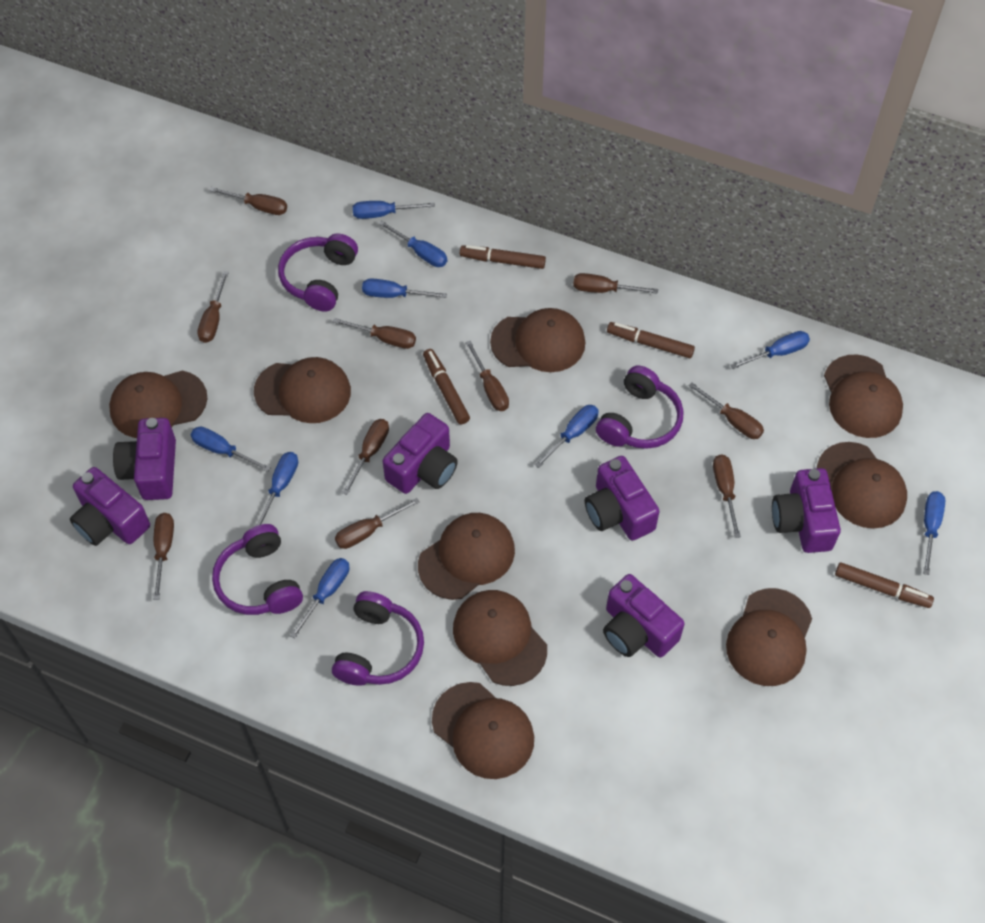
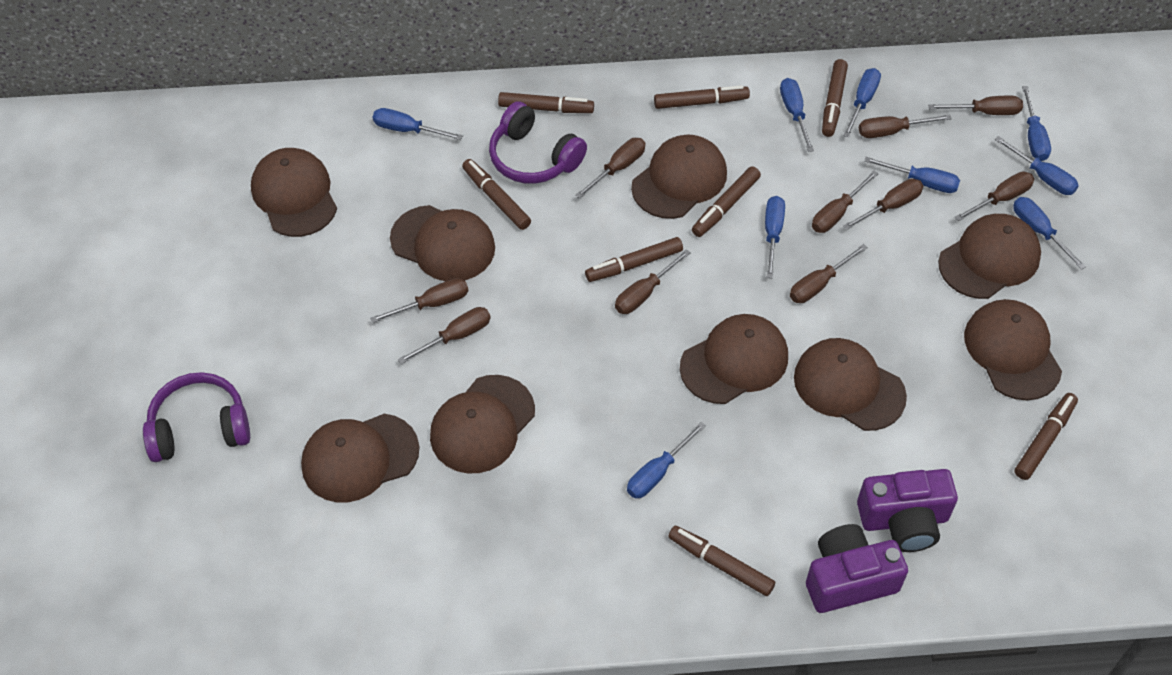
brown marker: [423,349,470,424] [460,245,546,269] [607,322,695,358] [835,562,934,608] = 4 -> [462,159,531,230] [498,92,594,113] [585,237,683,282] [654,85,750,109] [668,526,775,596] [692,166,761,237] [822,59,848,137] [1015,393,1078,480] = 8
purple camera: [70,467,150,546] [113,418,176,500] [383,413,458,494] [585,456,660,541] [603,574,685,657] [772,468,841,553] = 6 -> [806,524,908,613] [857,469,958,552] = 2
purple headphones: [212,524,303,615] [278,233,358,311] [332,591,424,686] [596,366,683,449] = 4 -> [143,372,250,462] [489,101,587,184] = 2

